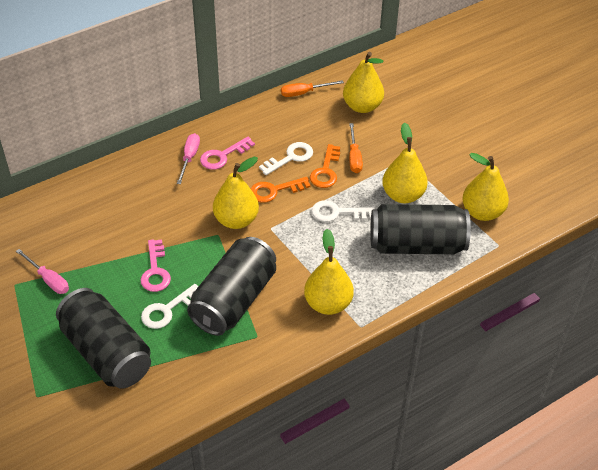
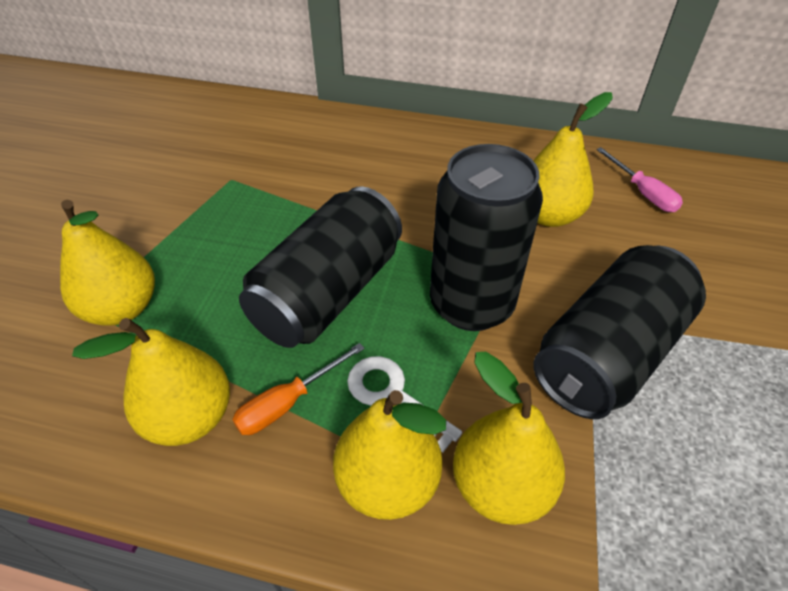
orange key: [251,177,311,203] [310,144,340,188] = 2 -> none = 0
orange screwdriver: [281,80,344,97] [349,123,363,173] = 2 -> [232,343,365,435] = 1
pink key: [140,239,171,292] [200,137,255,170] = 2 -> none = 0
pink screwdriver: [16,249,69,294] [177,133,200,184] = 2 -> [596,147,683,212] = 1
white key: [141,284,199,329] [259,142,313,175] [312,200,375,222] = 3 -> [347,356,462,453] = 1

